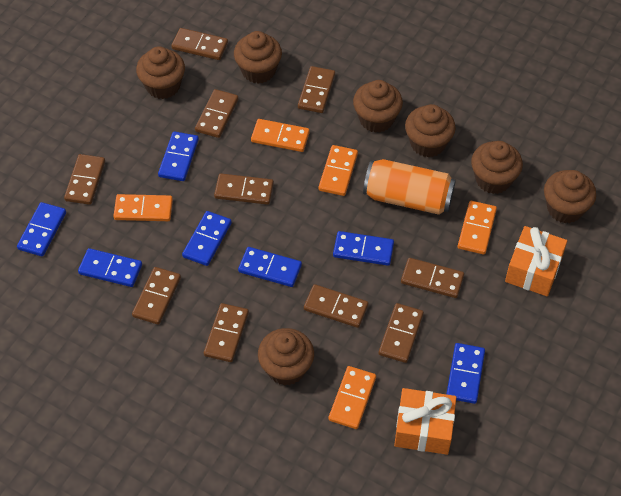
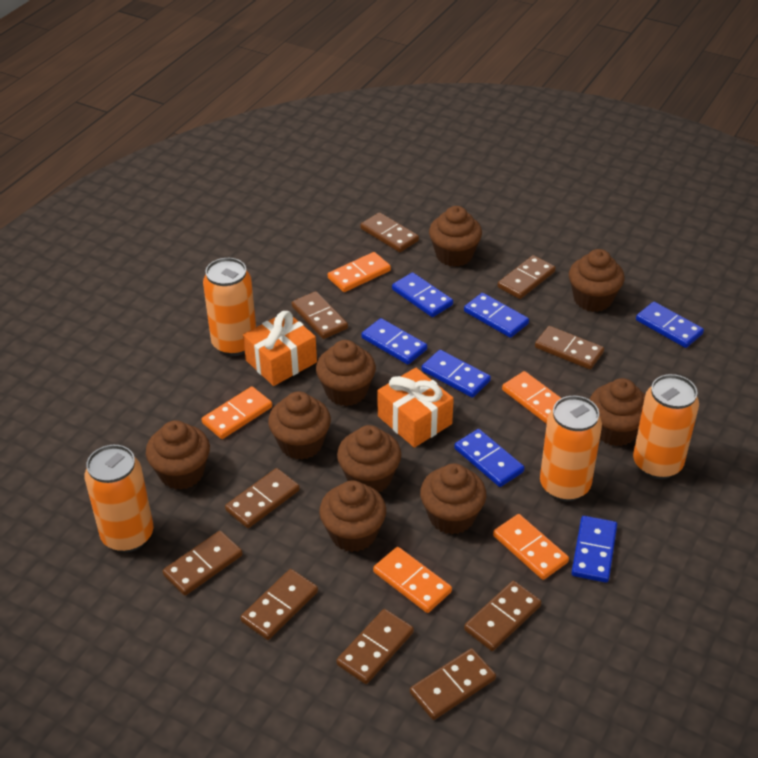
brown cupcake: [136,46,185,99] [234,31,282,83] [258,328,314,386] [353,80,403,133] [405,104,456,158] [471,141,523,194] [544,170,596,223] = 7 -> [146,420,210,490] [268,391,331,460] [316,340,376,406] [319,480,386,552] [337,425,401,492] [420,463,486,534] [429,206,482,267] [569,249,624,312] [589,378,645,446] = 9
orange can: [363,159,456,215] = 1 -> [85,445,153,552] [203,258,256,356] [540,396,602,501] [633,374,699,479] = 4

